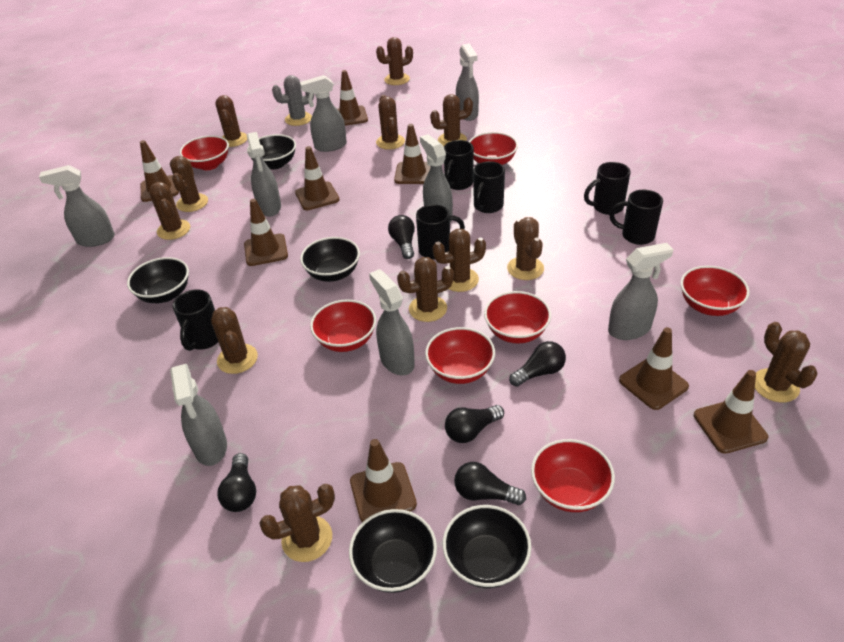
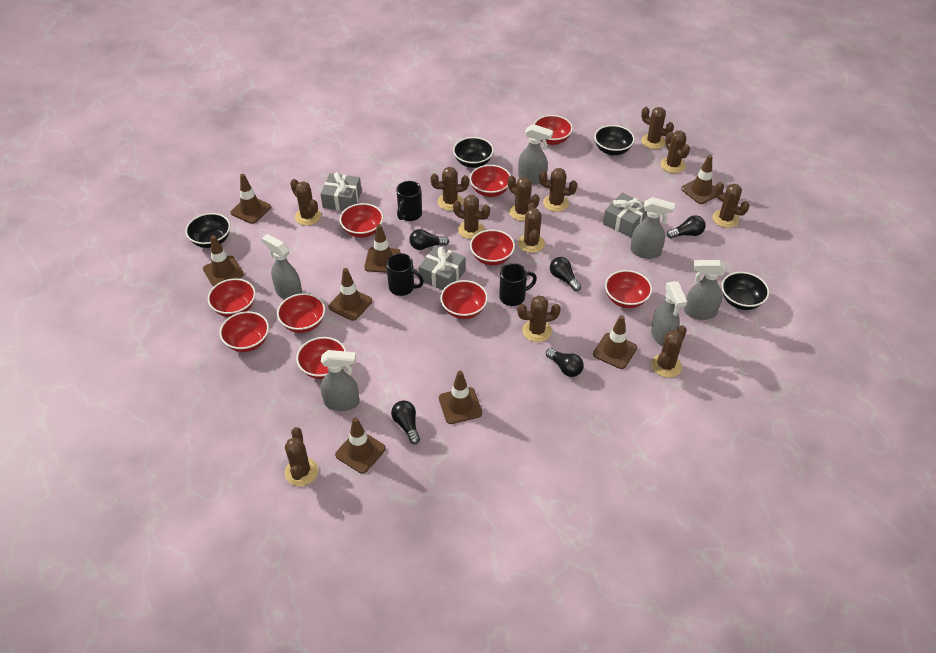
black bowl: [127,257,189,303] [247,134,296,169] [300,237,360,282] [349,509,437,593] [443,505,531,588] = 5 -> [185,213,230,248] [453,137,494,168] [594,125,635,155] [721,272,769,310] = 4
black mug: [173,289,218,351] [416,204,465,259] [444,140,474,190] [473,161,505,213] [584,162,630,215] [609,190,663,245] = 6 -> [386,253,424,296] [396,181,422,221] [499,263,537,306] = 3
grey cactus: [272,75,314,126] = 1 -> none = 0
grey gift: none = 0 -> [320,172,362,211] [419,245,465,290] [603,193,647,237] = 3
grey spray bottle: [39,165,115,247] [170,364,227,466] [247,132,281,217] [300,75,347,152] [369,269,415,375] [420,134,453,223] [456,43,479,121] [608,243,674,340] = 8 -> [261,234,302,300] [321,350,359,411] [518,124,553,185] [630,197,675,259] [651,281,687,346] [684,260,726,320] = 6
red bowl: [180,135,229,170] [310,299,376,352] [425,327,495,384] [469,132,518,165] [484,291,551,343] [531,439,615,512] [680,266,750,316] = 7 -> [208,278,256,317] [220,311,269,352] [277,293,325,333] [296,337,346,379] [340,203,383,238] [440,280,488,319] [470,165,511,197] [470,230,515,265] [534,115,573,145] [605,270,652,308] = 10

